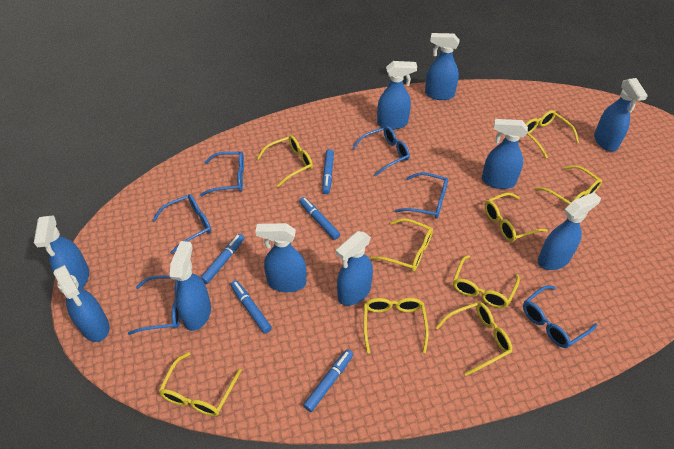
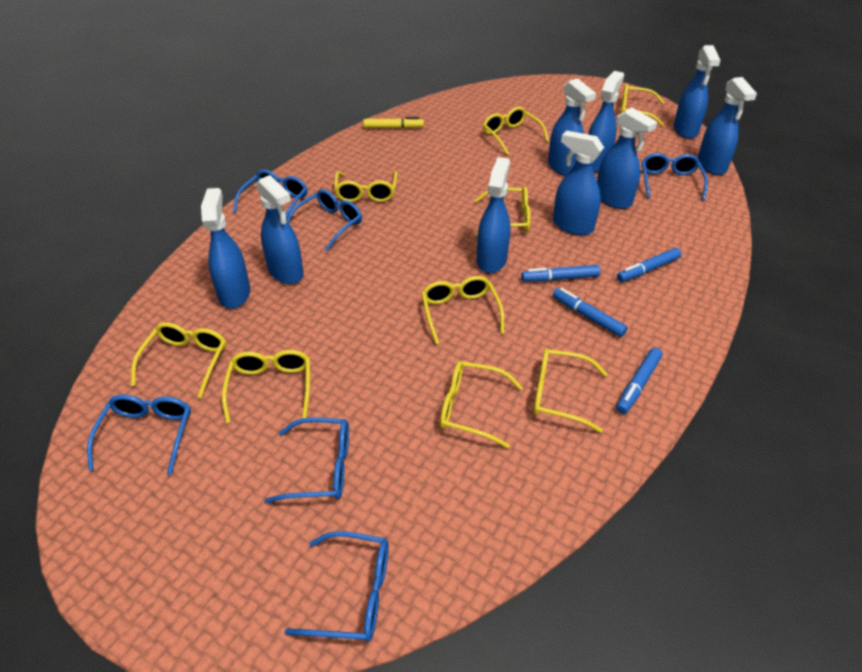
blue marker: [201,234,244,284] [230,280,272,333] [299,197,340,240] [303,349,353,412] [322,149,334,194] = 5 -> [521,265,600,282] [553,288,628,337] [616,348,663,414] [617,248,682,282] = 4
blue spray bottle: [34,215,89,288] [54,265,109,342] [170,241,211,331] [255,223,306,292] [336,231,373,306] [377,61,417,130] [425,33,460,100] [482,119,528,189] [538,192,601,270] [594,78,648,151] = 10 -> [201,188,250,309] [256,175,304,284] [477,157,511,273] [548,78,596,176] [553,131,604,235] [588,71,624,172] [597,108,657,209] [674,45,721,139] [698,77,757,175] = 9
yellow marker: none = 0 -> [363,117,424,129] = 1

